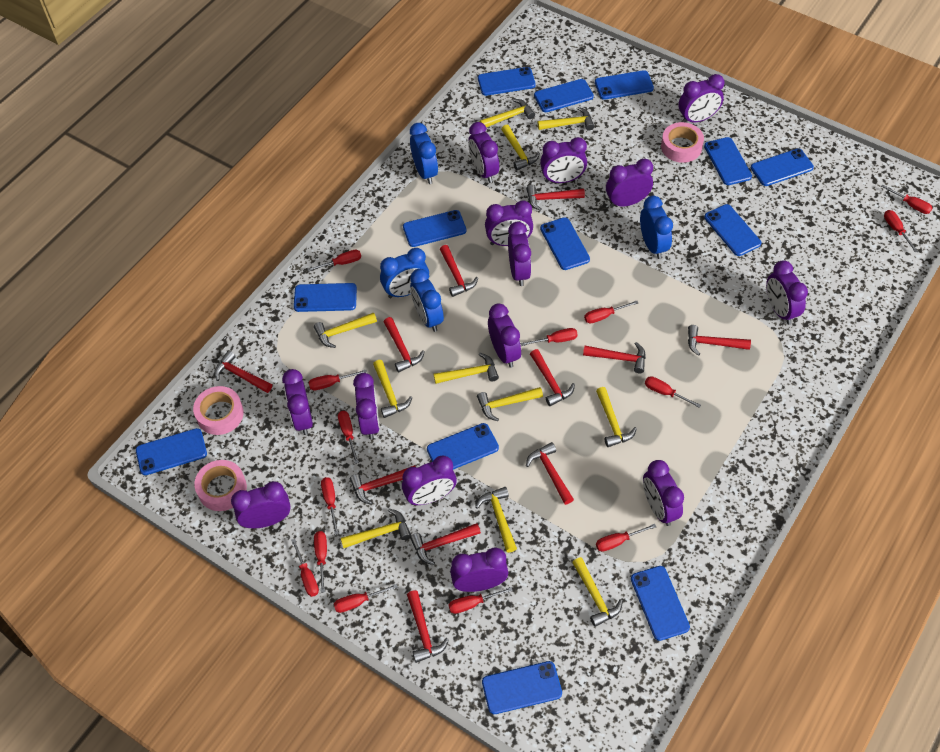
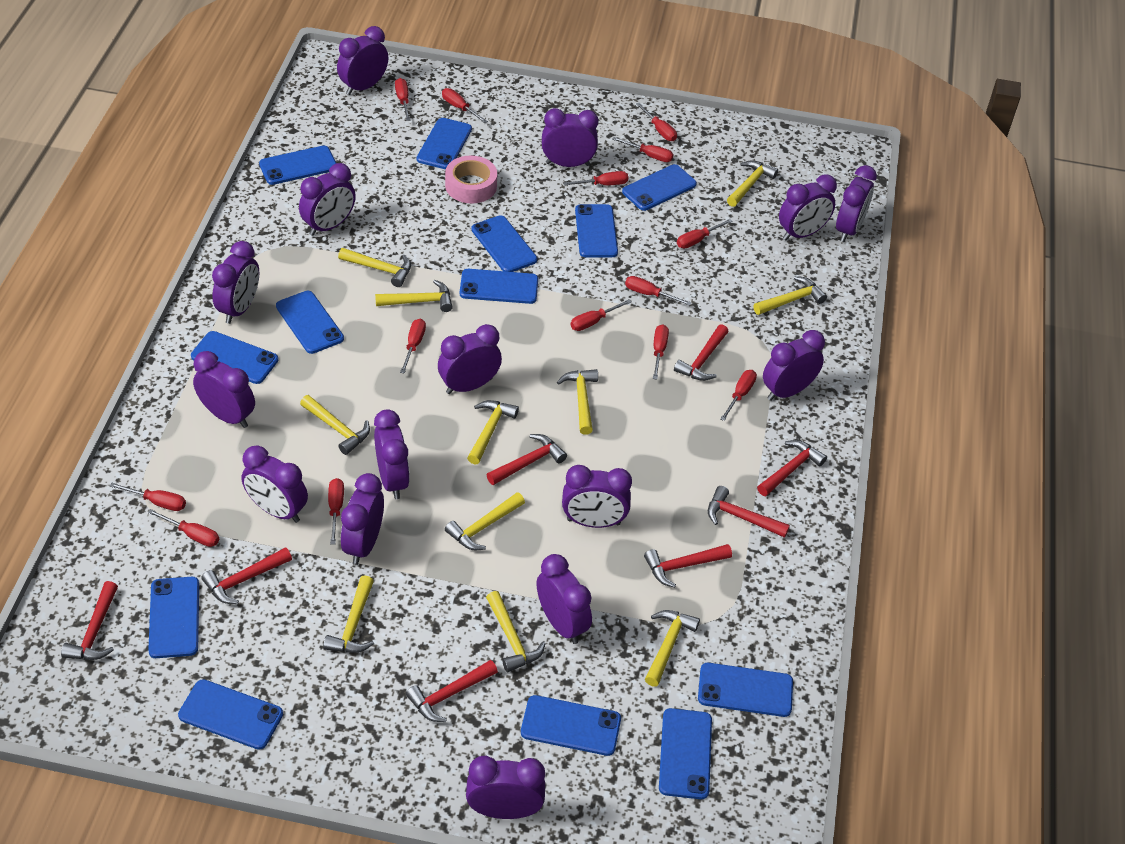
blue clock: [380,248,429,298] [410,123,438,184] [410,269,444,332] [640,195,673,259] = 4 -> none = 0
pink tape: [193,386,244,435] [194,460,247,511] [661,122,704,163] = 3 -> [445,156,497,203] = 1
purple clock: [231,481,291,528] [282,369,313,435] [353,373,380,439] [402,456,457,505] [450,547,508,592] [468,122,499,183] [485,200,533,246] [488,303,521,368] [508,222,531,286] [540,137,587,183] [606,159,653,207] [643,460,684,526] [678,74,724,123] [766,260,808,325] = 14 -> [193,351,255,428] [212,241,259,324] [241,445,308,523] [299,163,356,236] [337,26,388,95] [341,473,384,565] [374,409,410,499] [438,324,502,394] [466,756,545,819] [537,554,592,644] [542,108,599,167] [562,465,632,528] [763,330,825,401] [779,174,837,240] [836,165,877,242] = 15
red hammer: [214,351,272,393] [350,465,416,505] [384,317,425,373] [407,590,449,663] [410,523,481,565] [440,245,478,297] [526,185,585,211] [526,442,574,505] [530,349,575,406] [583,342,646,373] [688,325,751,356] = 11 -> [61,581,118,660] [201,547,292,604] [406,660,498,722] [487,434,567,485] [644,544,732,588] [674,324,729,381] [708,486,790,538] [757,440,827,496] = 8

